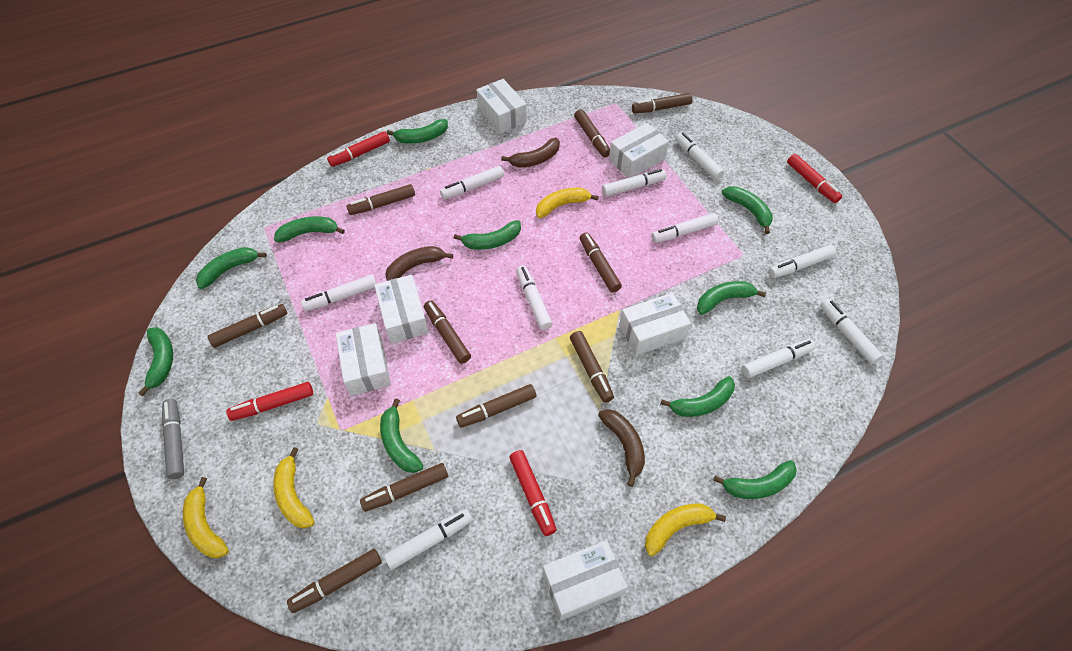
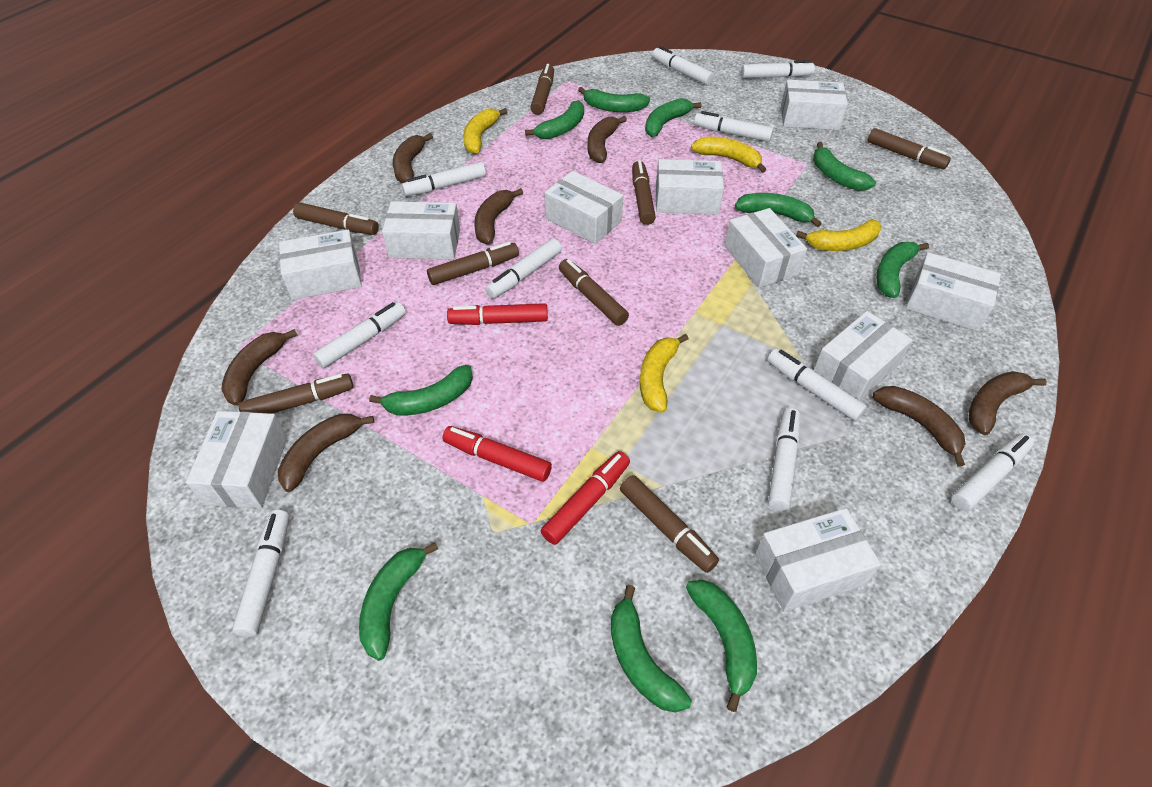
brown banana: [385,246,453,281] [501,138,560,168] [598,409,645,487] = 3 -> [221,329,298,406] [278,414,374,492] [393,133,433,183] [474,188,523,244] [588,116,627,163] [873,386,965,467] [968,371,1047,435] = 7
brown marker: [208,304,287,348] [287,549,382,613] [346,184,415,215] [360,463,448,512] [424,300,471,364] [456,384,536,428] [570,331,614,403] [574,109,610,157] [580,232,622,293] [632,93,693,113] = 10 -> [239,374,354,414] [293,202,379,235] [427,242,519,285] [530,64,554,115] [559,259,629,326] [620,475,719,573] [632,161,656,225] [868,128,951,170] = 8
grey marker: [162,399,184,479] = 1 -> none = 0
red marker: [226,382,313,421] [327,131,390,167] [509,450,557,536] [787,154,842,203] = 4 -> [442,426,552,482] [447,303,548,325] [541,451,630,545] = 3
white box: [336,323,391,396] [374,275,429,344] [476,79,527,134] [543,540,627,621] [609,123,669,178] [619,293,691,356] = 6 -> [186,411,287,509] [279,230,362,300] [382,201,460,259] [544,171,623,244] [656,159,724,215] [724,208,807,288] [755,508,881,612] [781,80,848,130] [814,311,913,401] [905,252,1001,331] = 10

